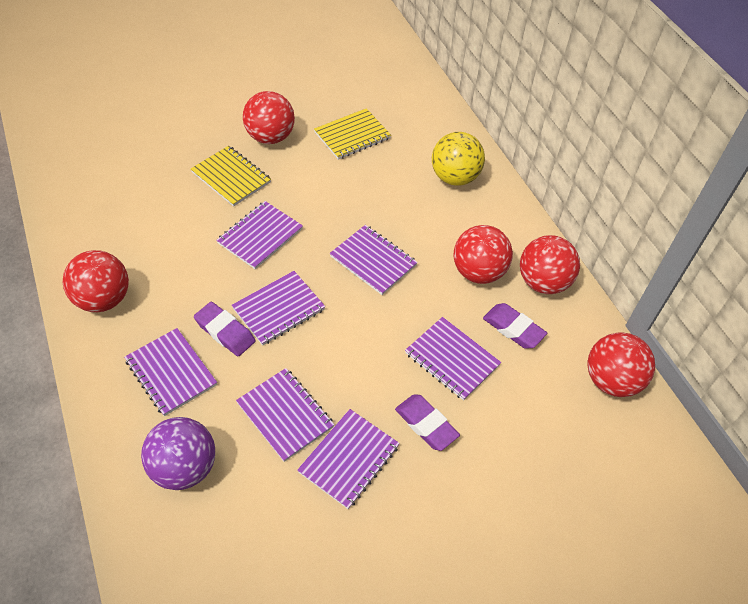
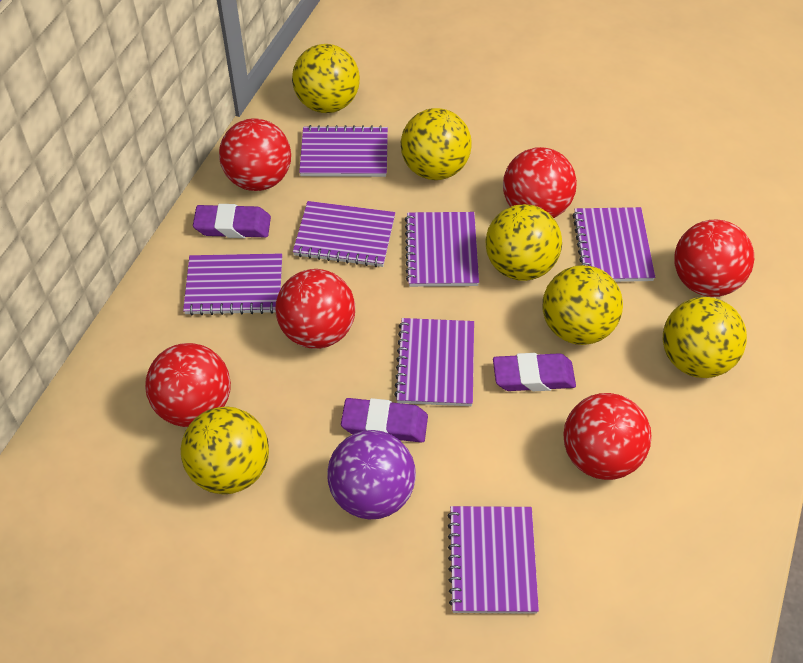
red ball: [63,250,129,312] [243,91,295,144] [453,225,513,284] [520,235,580,294] [587,332,655,397] = 5 -> [145,343,231,427] [219,118,291,191] [276,269,355,349] [503,147,577,218] [564,393,652,480] [674,219,754,297] = 6
yellow ball: [432,132,485,186] = 1 -> [181,407,269,495] [292,44,360,113] [401,108,472,180] [485,204,562,281] [542,265,623,345] [663,297,747,378] = 6
yellow notebook: [191,146,271,207] [314,108,391,160] = 2 -> none = 0

